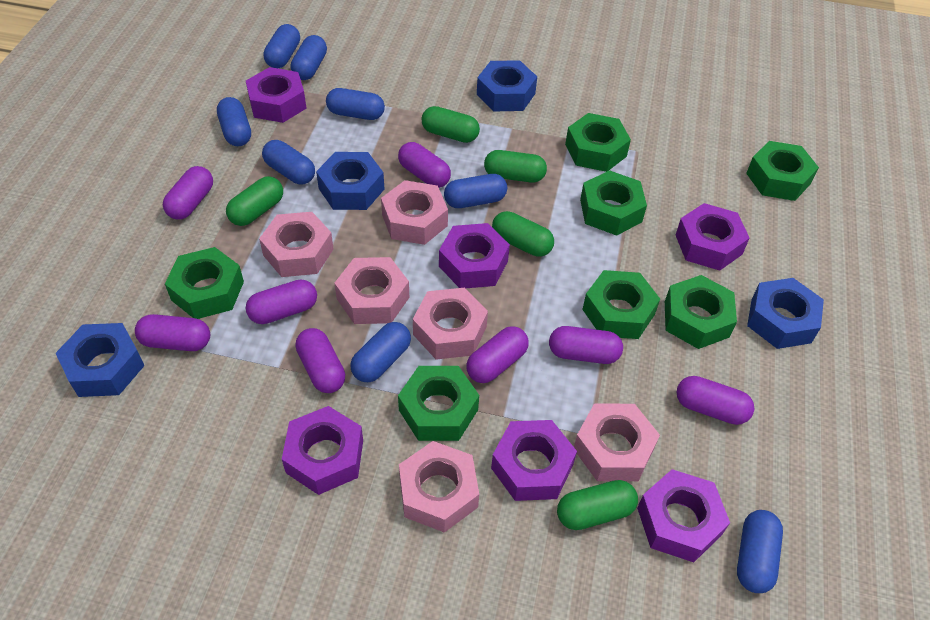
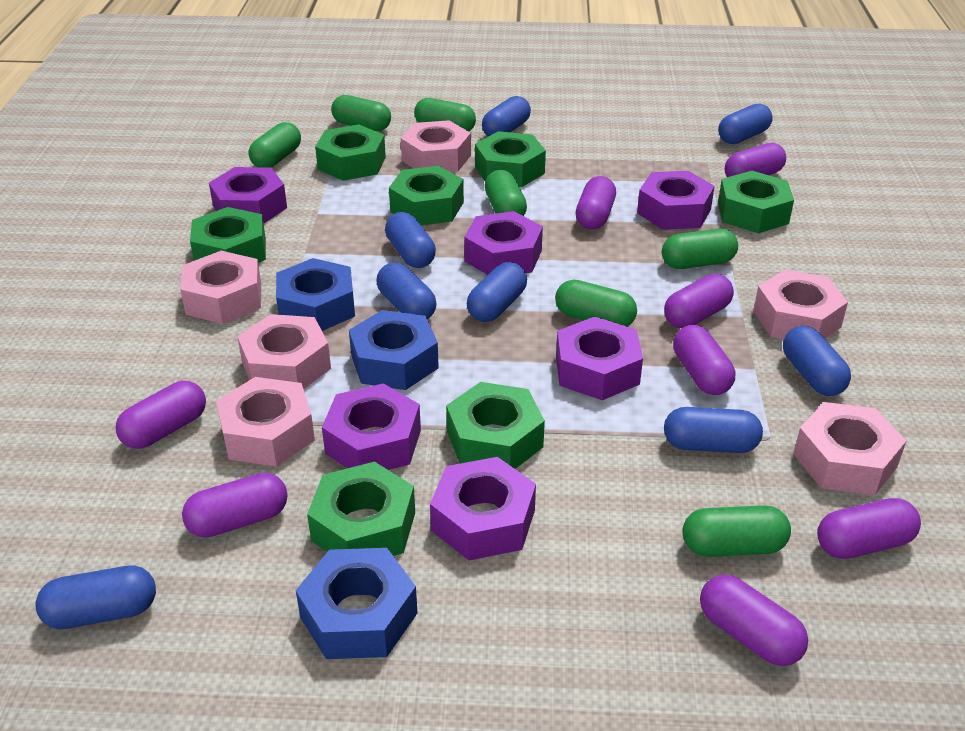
blue nut: [56,323,145,397] [316,152,384,210] [477,60,537,111] [747,278,824,349] = 4 -> [276,258,355,331] [296,548,417,659] [349,310,439,390] = 3
green capsule: [226,176,283,226] [422,106,480,143] [484,150,547,183] [492,211,554,257] [557,480,638,530] = 5 -> [248,122,301,168] [331,95,391,131] [414,98,476,131] [485,170,527,216] [555,280,637,326] [662,229,738,269] [682,505,791,557] = 7

